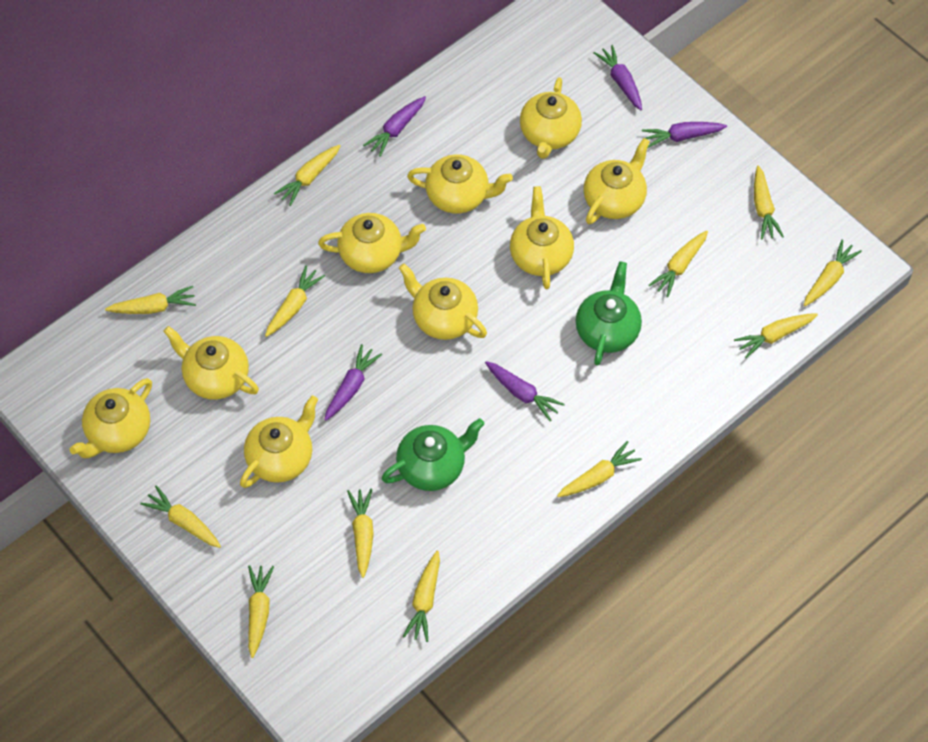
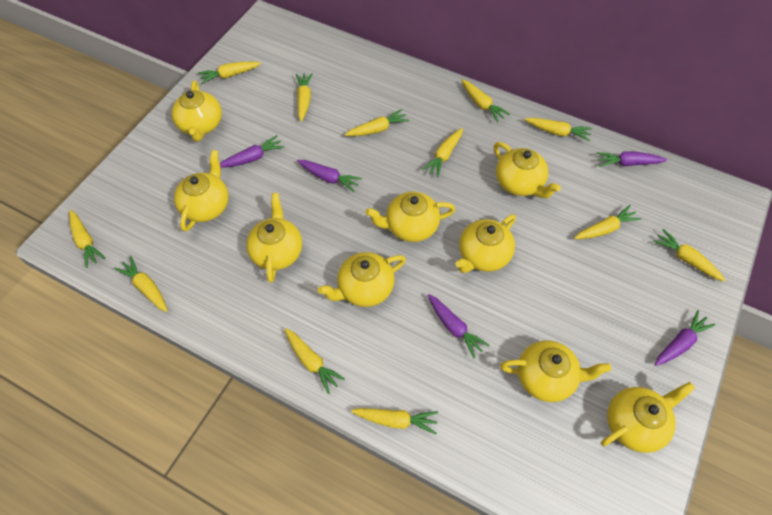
green teapot: [382,418,484,491] [576,261,642,366] = 2 -> none = 0

